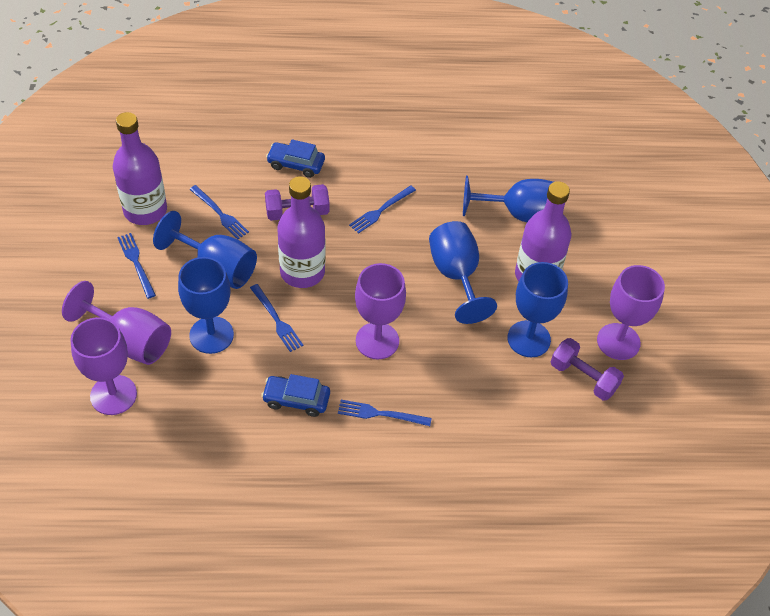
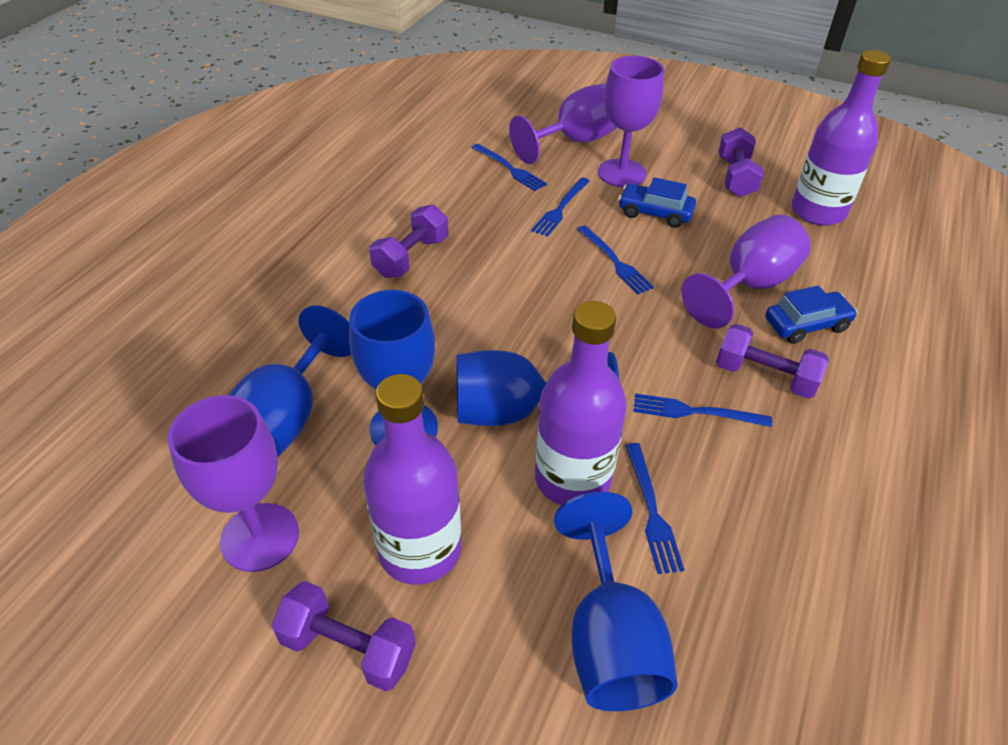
blue goblet: [153,211,257,289] [178,257,234,354] [429,221,497,324] [463,176,553,222] [507,262,568,357] = 5 -> [229,305,351,457] [349,290,438,446] [457,350,619,426] [554,492,678,711] = 4
purple dumbbell: [265,184,330,221] [551,338,624,401] = 2 -> [271,581,416,691] [369,204,448,278] [716,324,829,399] [718,127,764,197] = 4

